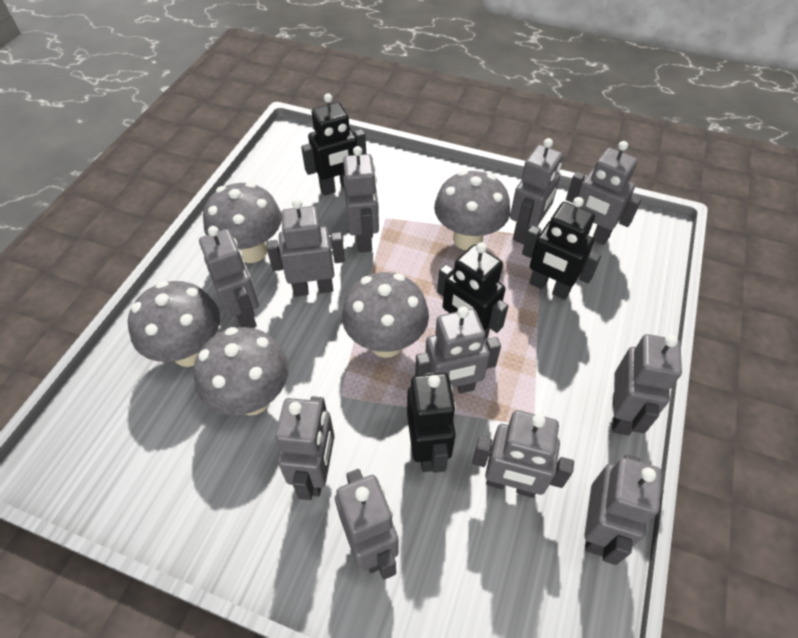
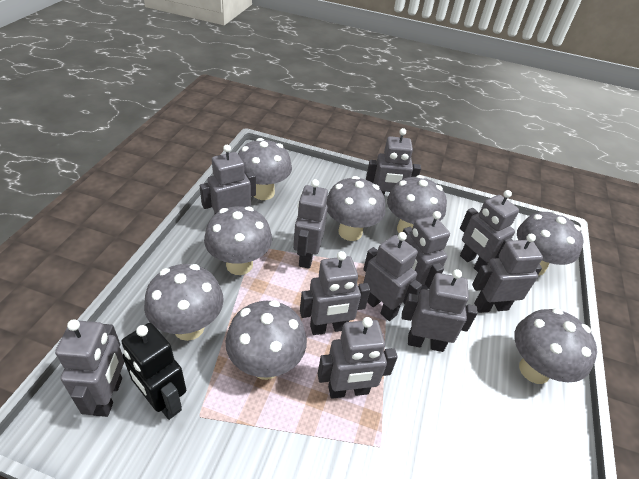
black robot: [301,93,366,196] [407,372,456,473] [437,242,508,339] [522,197,601,300] = 4 -> [122,323,186,420] = 1
grey mushroom: [128,281,220,367] [193,327,289,416] [203,182,282,263] [342,272,429,358] [434,170,510,250] = 5 -> [144,264,224,341] [204,206,272,275] [226,300,307,380] [238,138,292,200] [326,176,386,241] [387,175,447,233] [514,308,597,384] [517,211,584,276] = 8

